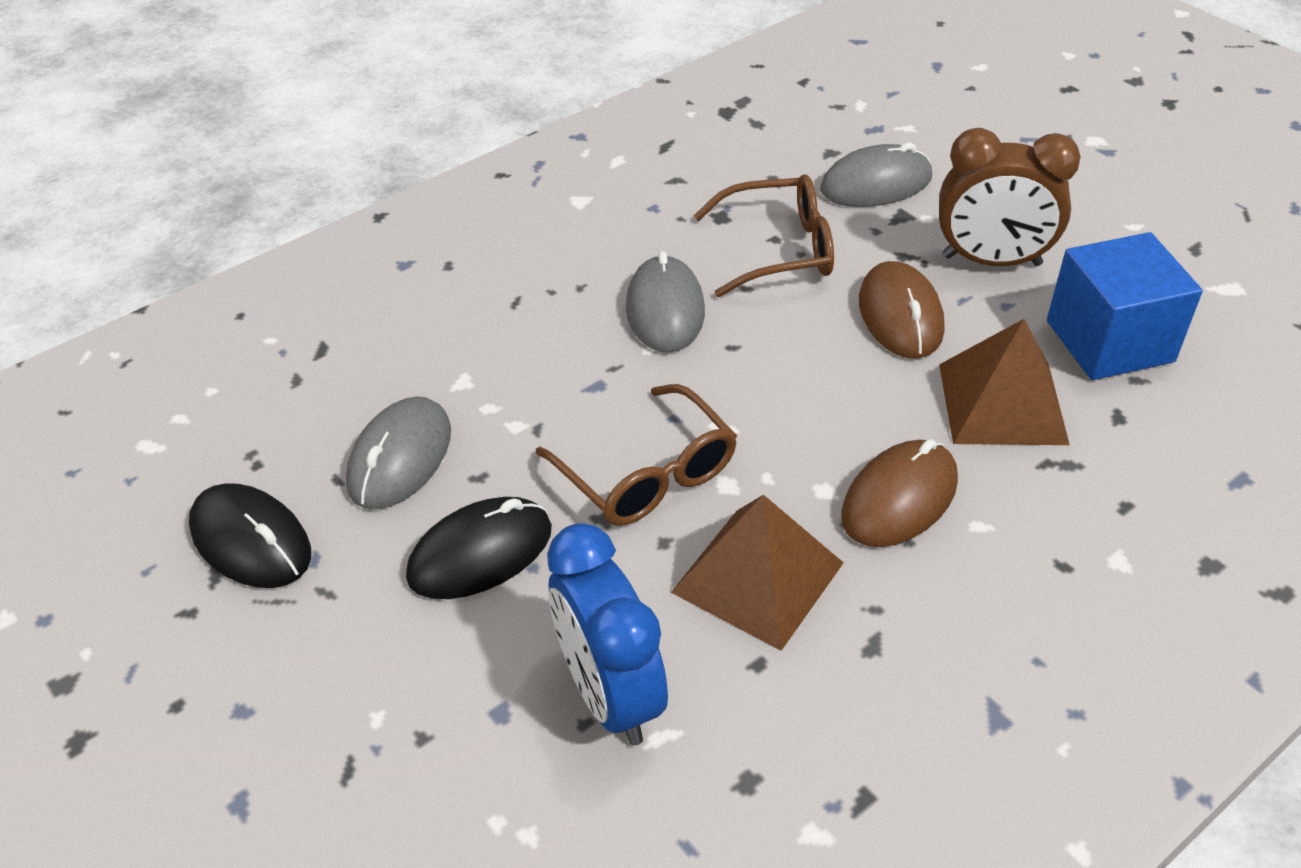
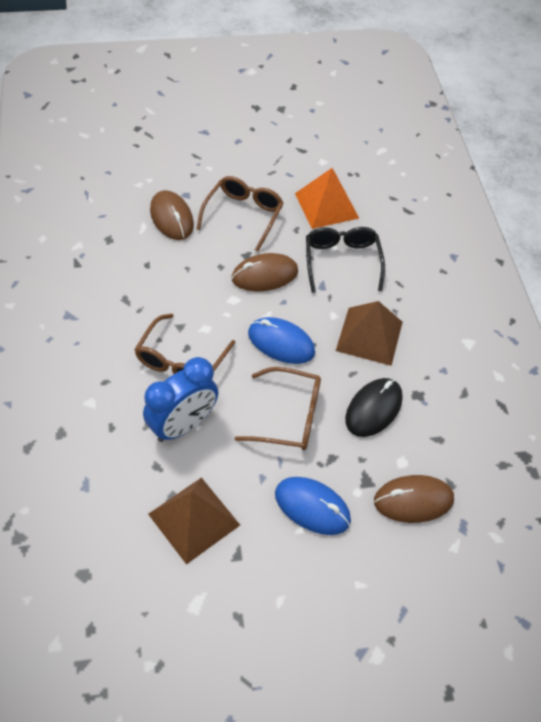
black glasses: none = 0 -> [306,227,385,293] = 1
black mouse: [189,483,311,588] [406,497,552,599] = 2 -> [345,378,403,437] = 1
blue cube: [1047,232,1203,380] = 1 -> none = 0
blue mouse: none = 0 -> [248,317,315,364] [275,477,351,535] = 2
brown clock: [939,128,1080,266] = 1 -> none = 0
brown glasses: [535,384,737,526] [694,174,834,297] = 2 -> [134,314,235,374] [196,176,284,252] [234,367,321,450] = 3
brown mouse: [841,439,958,547] [859,261,944,359] = 2 -> [150,190,194,240] [231,253,298,291] [374,475,454,523] = 3
grey mouse: [346,396,451,509] [626,251,705,353] [820,143,932,207] = 3 -> none = 0
orange pyramid: none = 0 -> [295,168,359,229] = 1

